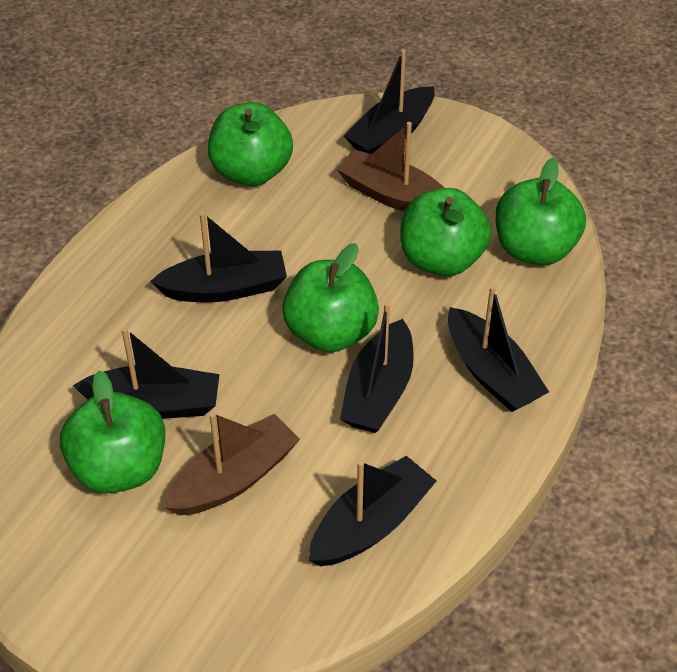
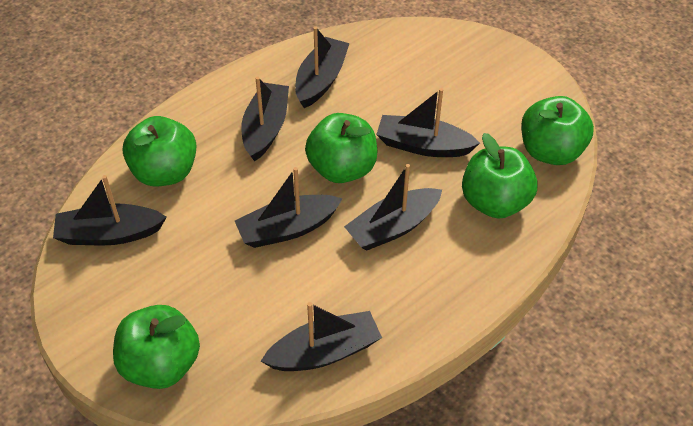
black boat: [73,327,220,419] [150,212,287,302] [309,456,436,566] [340,302,414,433] [344,49,434,154] [448,285,549,412] = 6 -> [53,175,167,245] [235,167,342,248] [241,76,289,161] [261,302,382,371] [295,27,350,108] [344,164,442,251] [376,88,480,157] = 7
brown boat: [164,412,300,515] [337,122,445,211] = 2 -> none = 0

